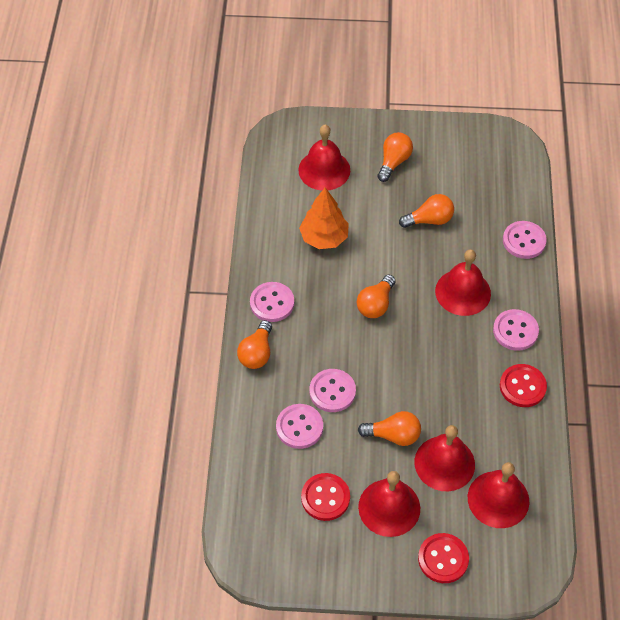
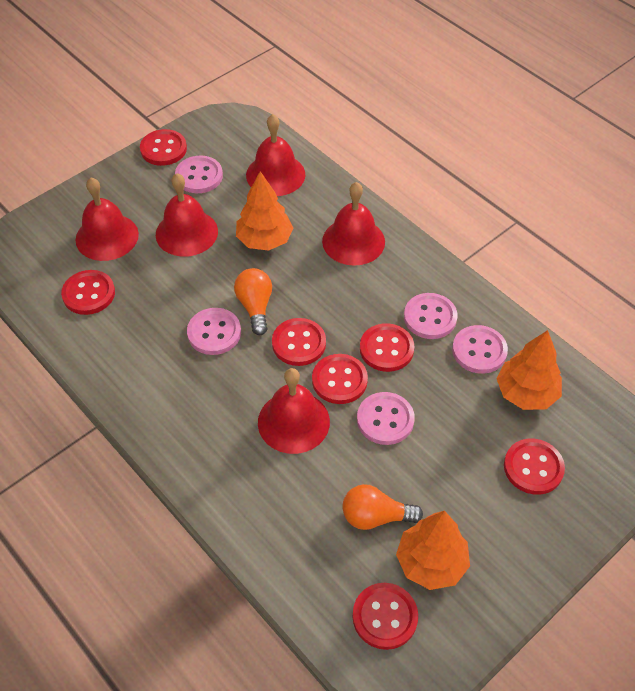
orange light bulb: [237,320,272,369] [357,275,396,318] [358,411,421,446] [377,132,413,182] [399,194,454,228] = 5 -> [234,268,272,335] [342,484,423,530] = 2
orange tree: [299,187,349,249] = 1 -> [236,171,294,251] [396,511,470,590] [496,330,562,410] = 3
red button: [301,473,350,521] [418,533,469,583] [500,364,547,407] = 3 -> [61,270,115,315] [140,129,187,166] [272,318,326,366] [312,354,368,404] [353,583,418,650] [360,323,415,372] [504,438,565,495] = 7

